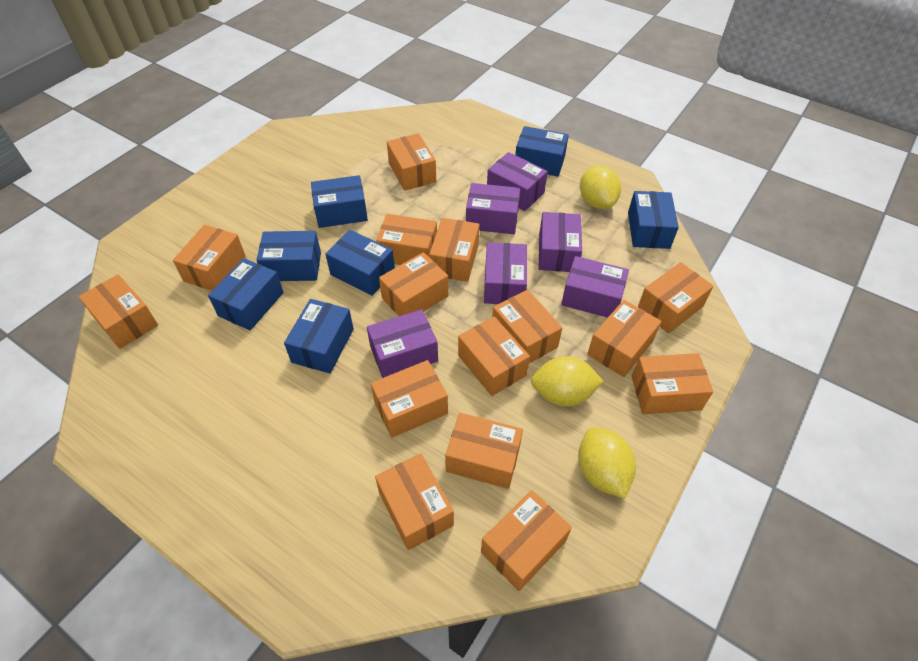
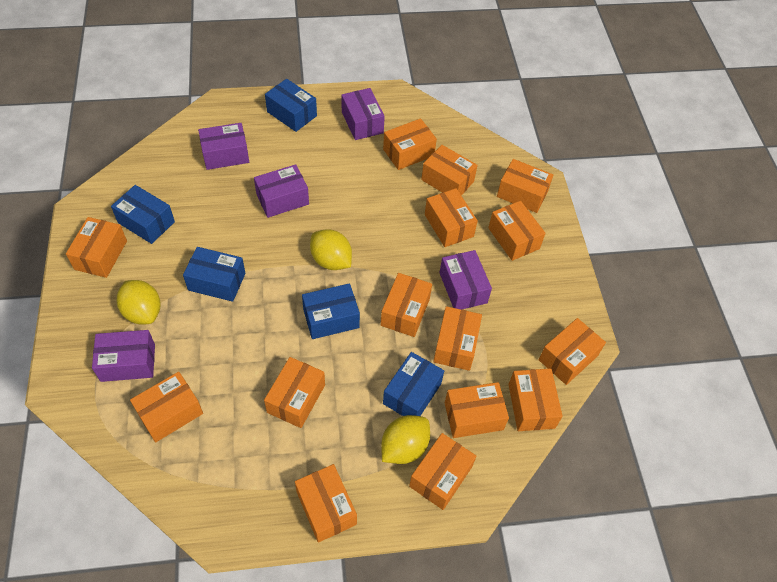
blue box: [208,258,284,330] [257,231,321,281] [284,299,354,373] [311,175,368,228] [326,230,395,296] [515,126,569,177] [628,191,679,249] = 7 -> [111,185,175,244] [183,247,246,302] [265,79,317,132] [302,283,360,339] [383,352,444,416] = 5
purple box: [367,309,438,378] [466,183,520,234] [484,242,527,304] [487,152,548,211] [539,212,582,272] [561,256,629,318] = 6 -> [92,330,155,382] [198,123,249,170] [254,164,309,218] [341,88,385,140] [439,250,492,309] = 5

